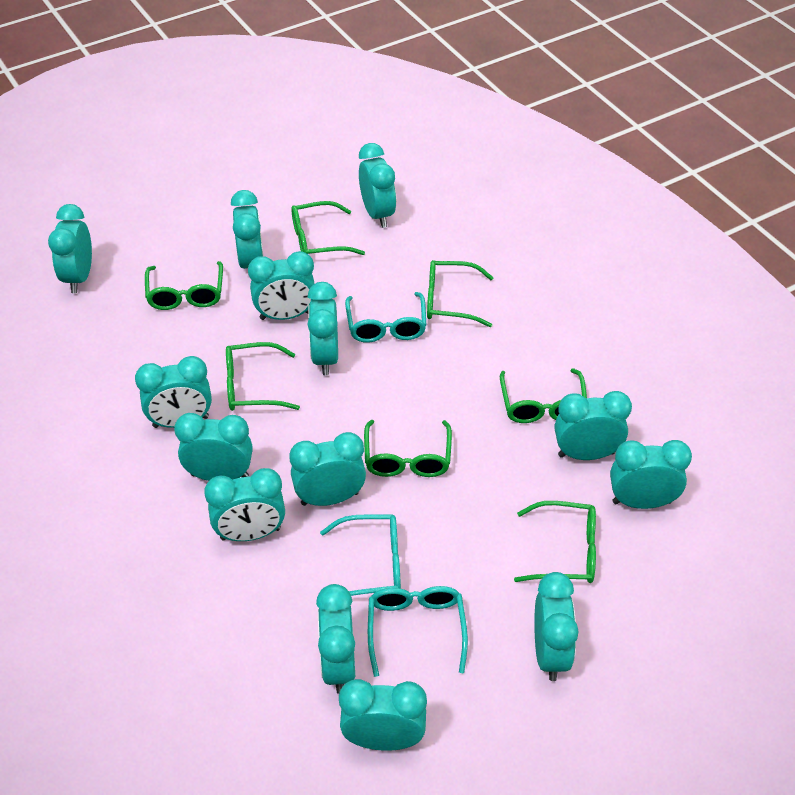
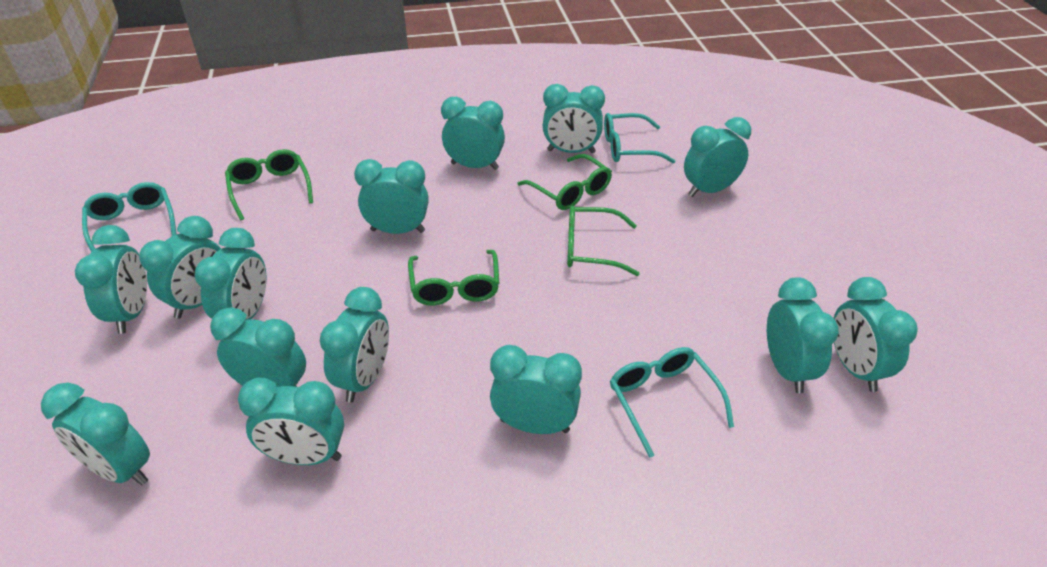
green glasses: [145,261,223,310] [226,342,300,411] [291,201,365,255] [364,420,452,477] [427,260,494,327] [500,368,587,423] [514,501,596,583] = 7 -> [225,149,313,220] [408,250,499,305] [518,154,612,210] [567,206,640,276] = 4

